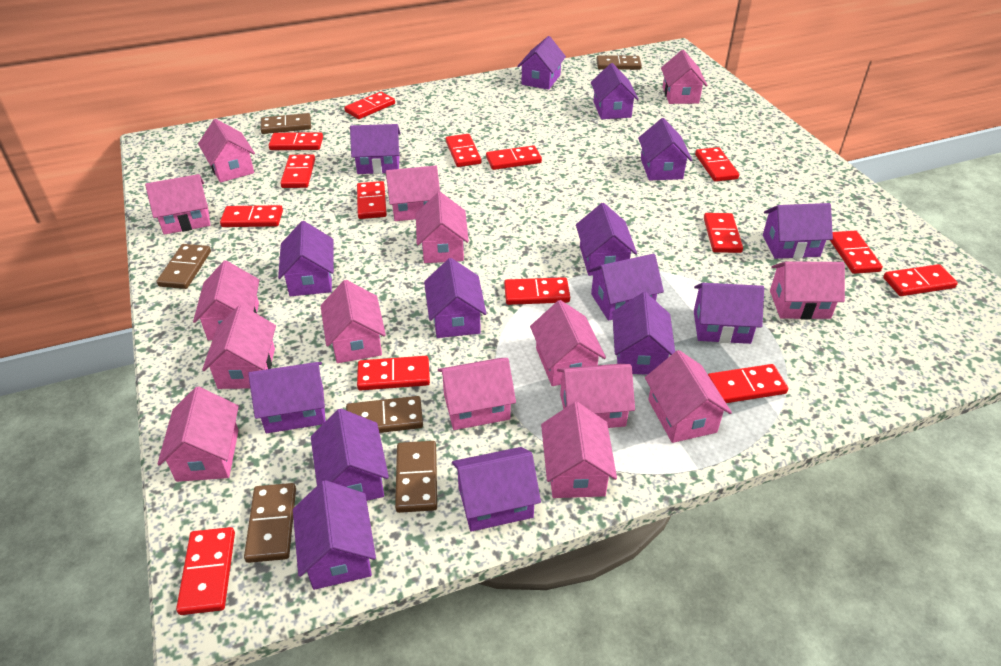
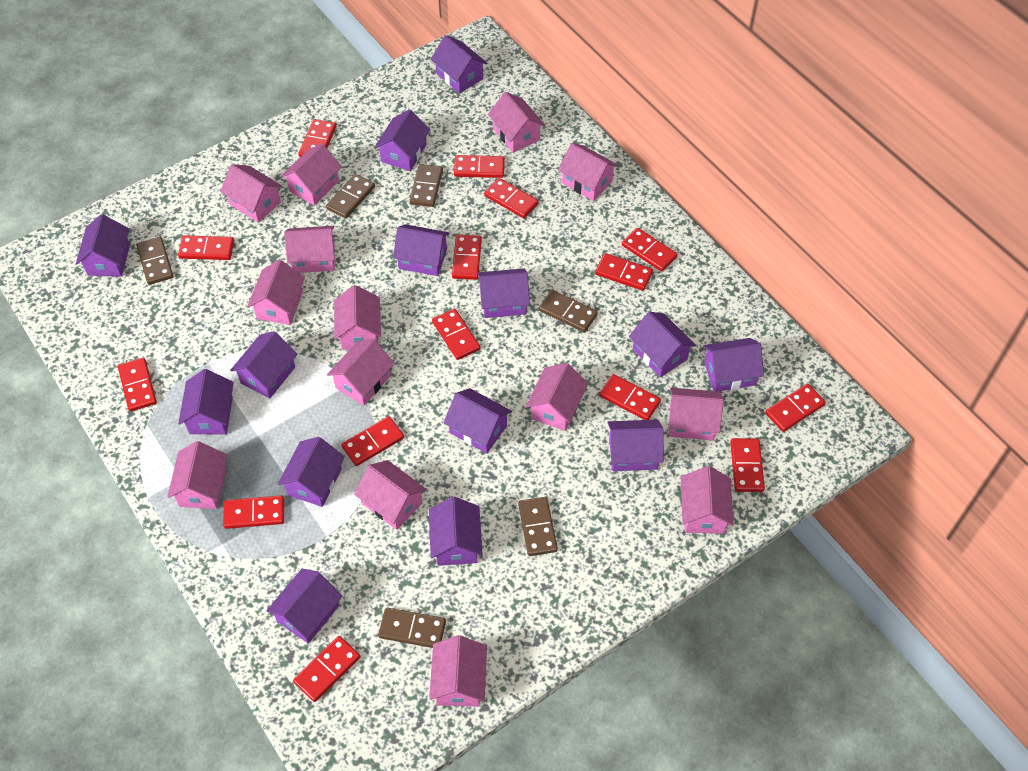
pink house: [145,174,210,235] [157,386,239,482] [193,260,259,340] [198,119,255,182] [202,305,276,389] [321,280,386,363] [386,166,440,221] [416,192,469,263] [438,358,516,430] [530,300,606,386] [541,402,617,498] [557,364,635,428] [645,350,732,443] [661,50,708,104] [770,262,845,319] = 15 -> [167,441,227,509] [220,164,283,223] [247,260,305,325] [281,144,342,205] [284,226,335,273] [327,339,395,406] [334,285,381,350] [354,460,427,530] [429,635,487,707] [488,92,545,153] [526,363,589,431] [558,143,619,201] [668,388,724,441] [681,466,734,534] = 14
purple house: [248,362,326,433] [278,221,334,296] [293,480,376,590] [311,409,389,501] [350,124,400,174] [424,258,487,338] [452,447,541,532] [517,36,566,90] [576,203,637,276] [588,254,664,321] [591,63,639,119] [612,292,675,375] [638,118,692,181] [694,283,764,344] [763,203,833,259] = 15 -> [76,214,130,277] [178,369,234,435] [230,331,298,398] [266,569,342,643] [278,437,345,507] [374,109,430,171] [393,224,450,276] [429,497,482,566] [431,35,488,93] [443,388,512,453] [478,268,530,318] [607,420,664,471] [629,311,696,377] [703,338,764,392] = 14

